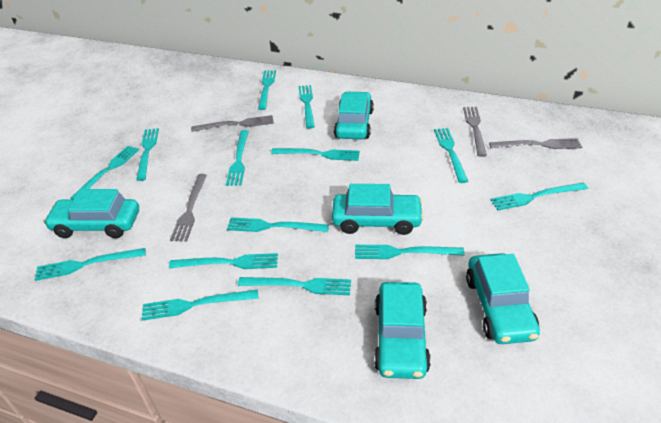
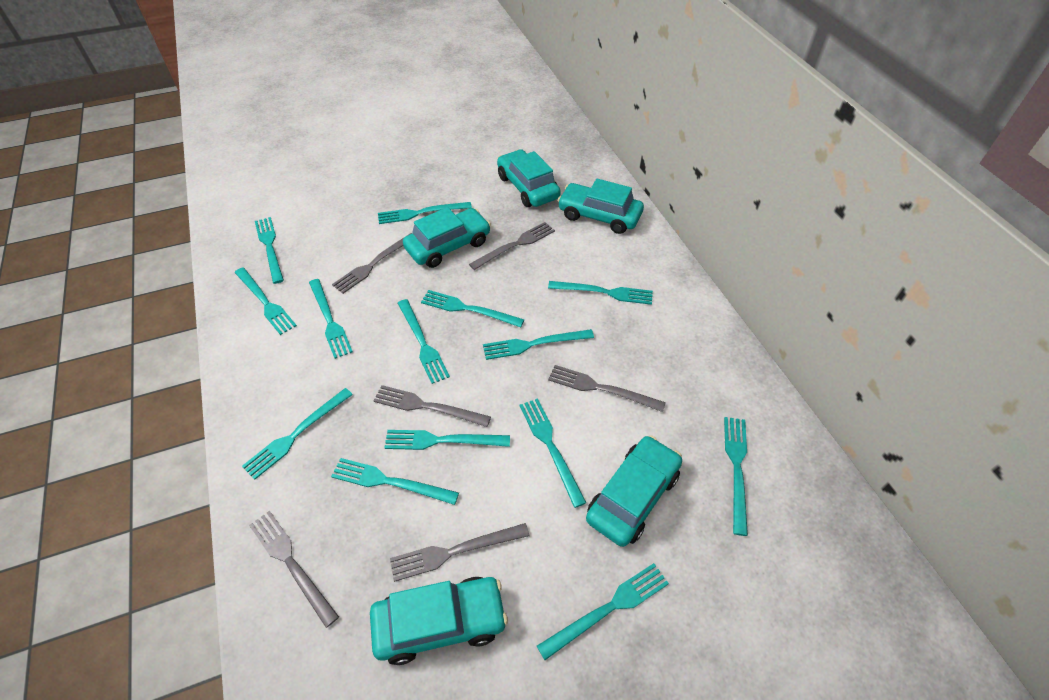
grey fork: [170,174,207,242] [191,115,274,132] [463,107,487,157] [489,138,582,149] = 4 -> [249,511,339,628] [332,233,412,294] [374,385,491,427] [390,523,529,582] [469,222,555,270] [548,365,666,412] = 6

